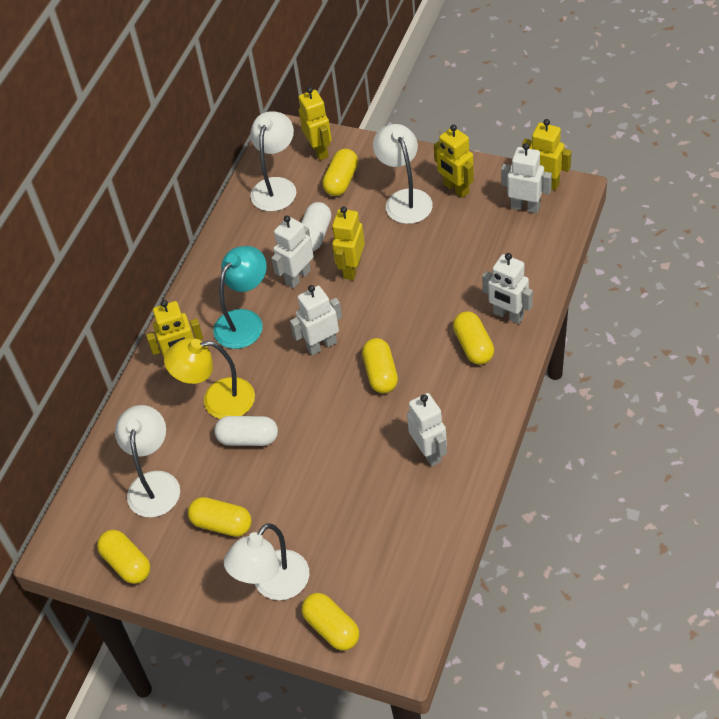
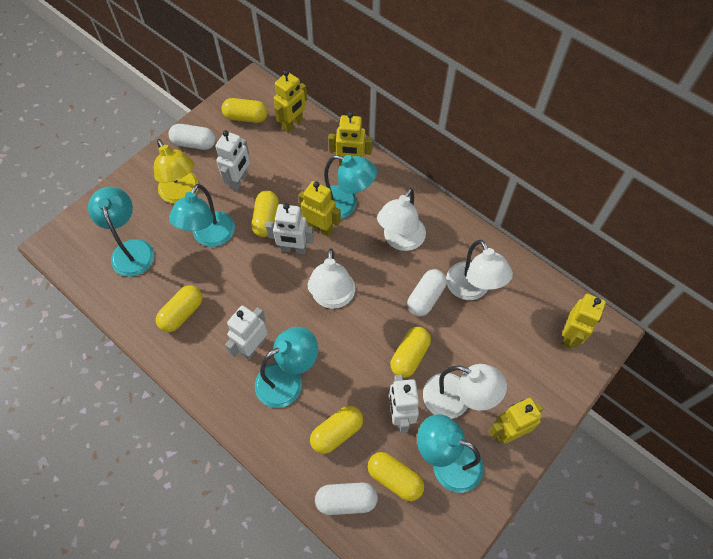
turquoise lamp: [213,246,267,349] = 1 -> [88,187,154,277] [169,184,235,247] [255,327,318,408] [324,155,377,219] [417,414,484,493] = 5
white capsule: [214,416,278,446] [301,202,331,251] = 2 -> [168,124,216,150] [315,482,378,515] [407,269,447,316] = 3
white robot: [271,216,314,289] [290,285,342,356] [407,393,447,466] [482,253,533,324] [501,143,552,213] = 5 -> [215,130,250,191] [225,306,268,360] [266,203,314,254] [389,375,419,433] = 4

